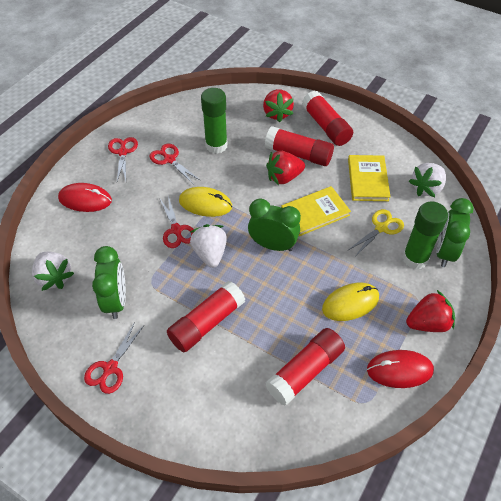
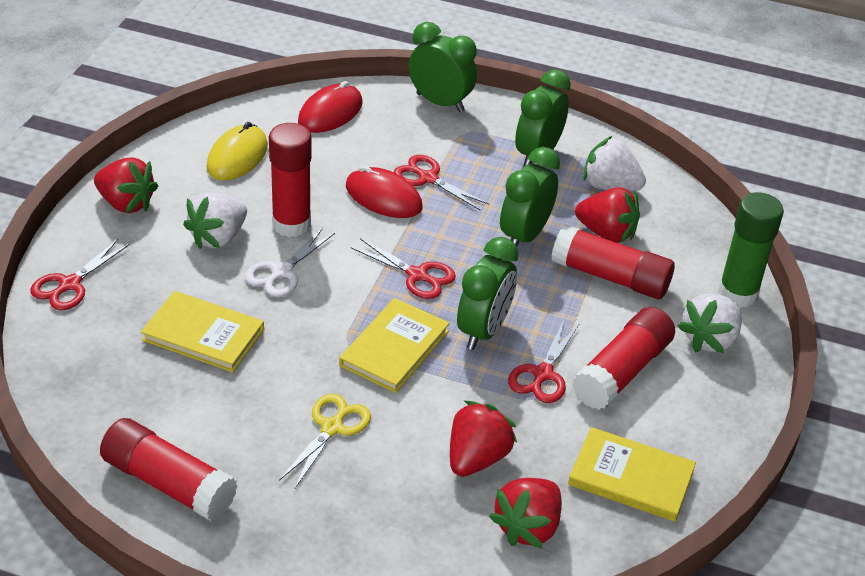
green clock: [92,246,126,319] [248,199,301,251] [436,198,474,267] = 3 -> [408,22,477,113] [457,237,519,350] [500,147,560,246] [515,69,571,167] = 4
green glue stick: [201,88,228,154] [402,202,448,269] = 2 -> [718,192,784,308] = 1
red strawberry: [263,89,294,123] [266,151,305,185] [406,290,455,332] = 3 -> [94,157,158,213] [450,401,517,477] [489,478,562,548] [575,187,640,243] = 4
white scissors: none = 0 -> [245,228,335,297] = 1
yellow book: [281,186,351,236] [348,155,391,201] = 2 -> [141,291,264,372] [339,298,450,393] [568,427,696,522] = 3
yellow mouse: [179,187,232,217] [322,283,379,321] = 2 -> [206,122,268,181] = 1

